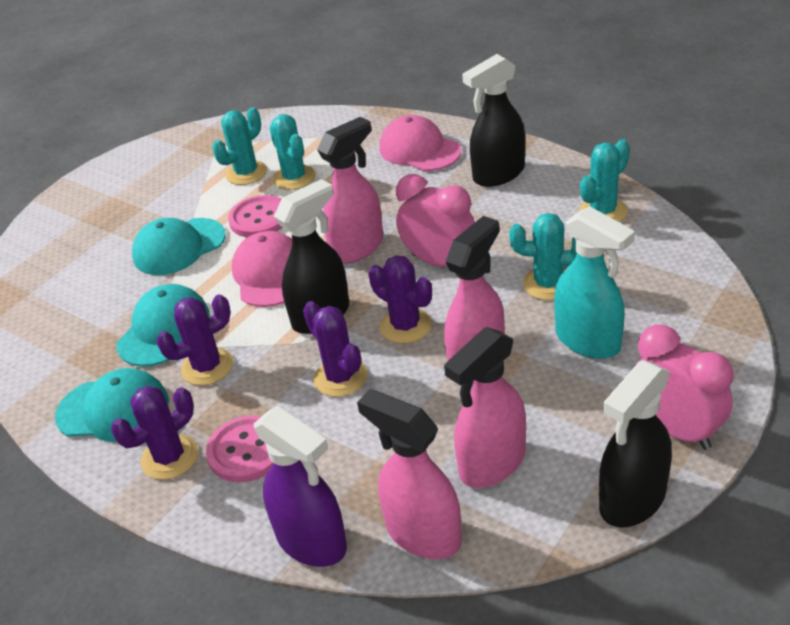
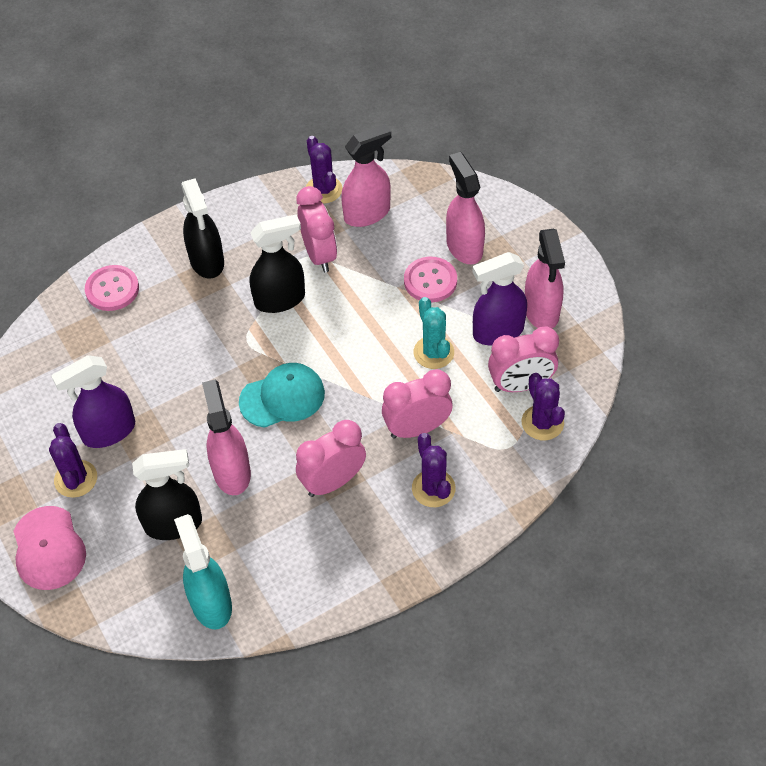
pink cap: [232,231,292,307] [379,115,461,171] = 2 -> [14,506,86,590] = 1
pink clock: [396,174,475,267] [635,325,733,450] = 2 -> [296,186,337,273] [296,420,366,497] [382,369,453,438] [488,327,559,392] = 4
purple spray bottle: [254,406,347,567] = 1 -> [51,355,135,448] [473,252,527,346] = 2
turquoise cactus: [212,107,267,185] [269,114,316,190] [509,213,577,300] [579,139,630,222] = 4 -> [414,297,454,369] = 1
turquoise cap: [55,368,169,442] [116,284,210,367] [132,218,226,275] = 3 -> [239,363,325,428] = 1

